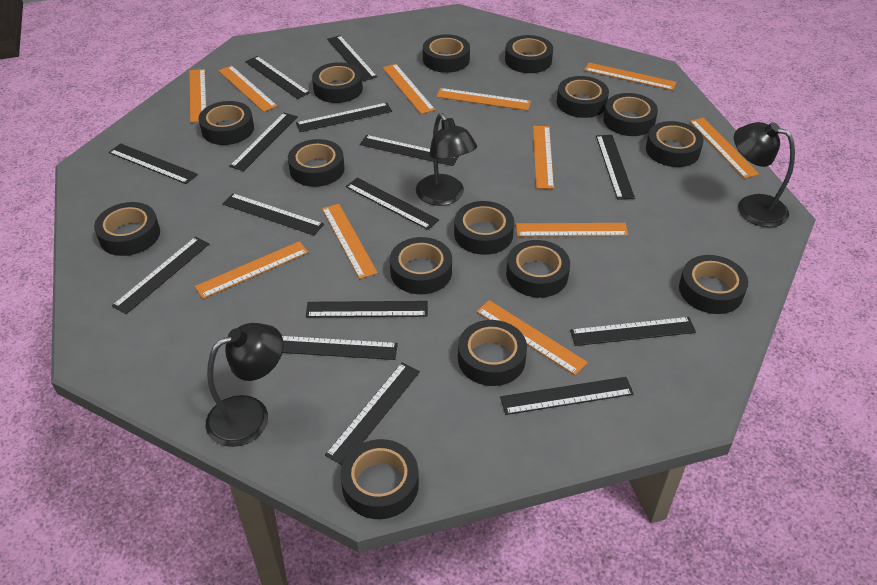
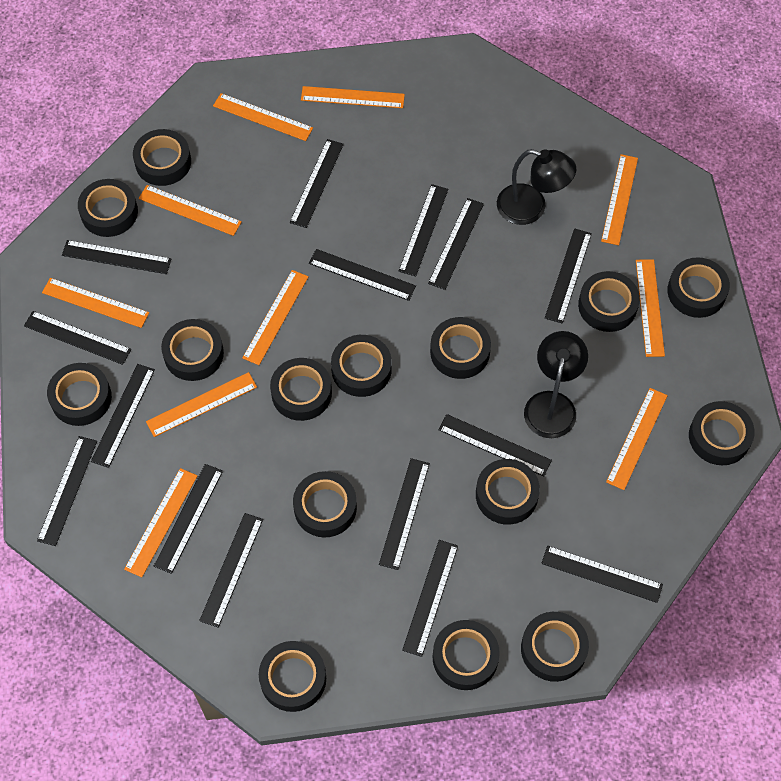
black lamp: [205,323,284,447] [416,113,477,206] [734,122,795,227] = 3 -> [497,149,576,225] [524,331,588,438] = 2
orange ruler: [189,69,206,123] [195,241,308,299] [218,65,277,112] [322,204,378,279] [382,64,435,114] [436,88,531,111] [476,300,588,375] [516,223,628,237] [533,126,554,189] [584,63,677,90] [690,118,759,179] = 11 -> [42,278,149,328] [124,468,197,577] [139,185,242,236] [146,372,257,437] [213,93,313,141] [242,270,309,365] [301,86,405,108] [601,154,638,245] [606,388,668,490] [636,259,665,357] = 10

